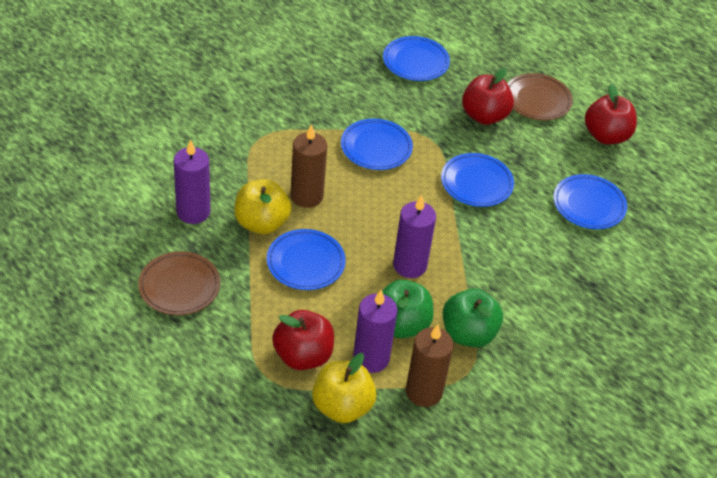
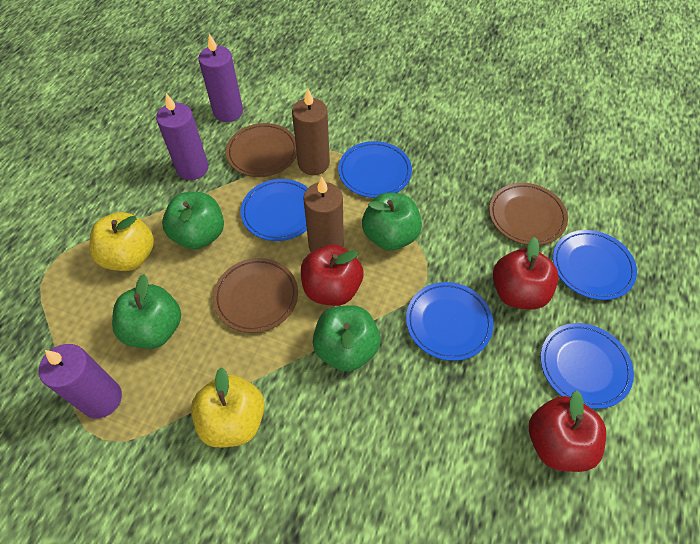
brown plate: [138,251,220,315] [508,73,573,120] = 2 -> [213,258,298,333] [226,123,297,177] [489,183,568,245] = 3
green apple: [382,280,433,338] [443,289,503,347] = 2 -> [112,274,181,349] [162,192,224,250] [313,305,380,372] [362,193,422,251] = 4

